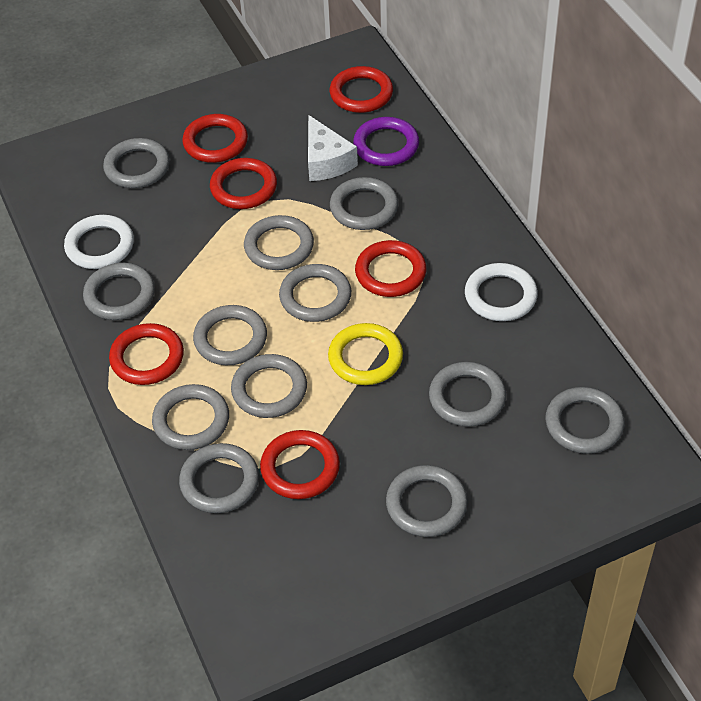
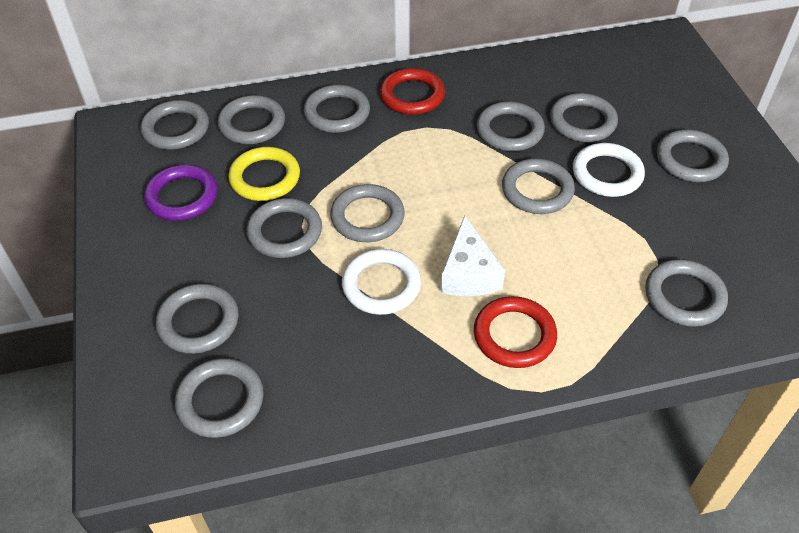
red ring: [109,323,184,385] [182,114,248,163] [210,158,277,209] [260,430,340,499] [330,66,393,113] [355,240,427,297] = 6 -> [380,68,445,115] [474,296,557,368] = 2

